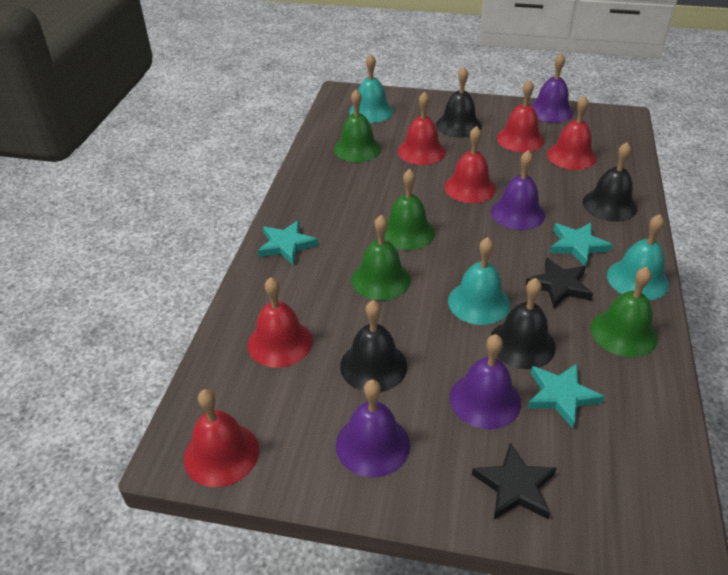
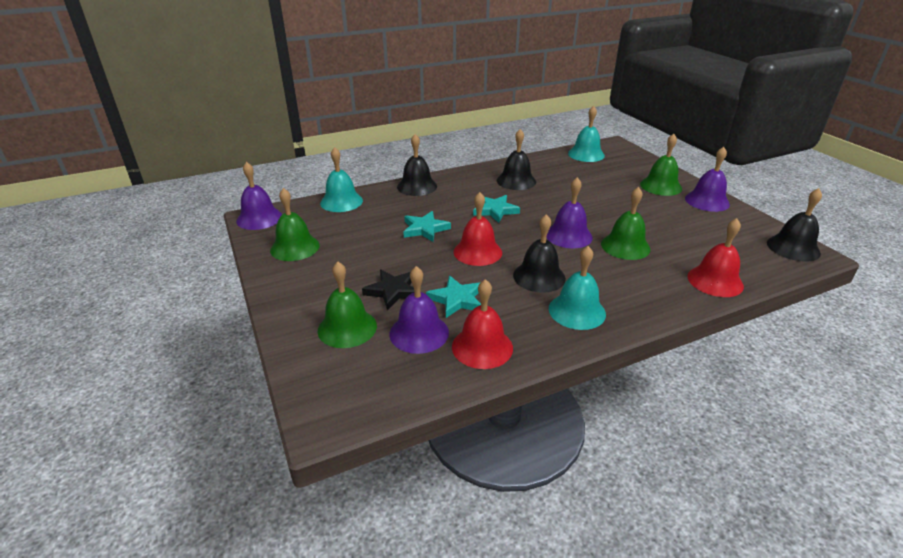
black star: [472,442,557,519] [526,258,593,308] = 2 -> [362,270,414,310] = 1
red bell: [184,389,259,487] [248,277,313,368] [398,92,446,165] [444,126,496,203] [497,80,544,152] [547,96,597,170] = 6 -> [452,279,513,369] [453,192,502,266] [687,218,744,297] = 3

